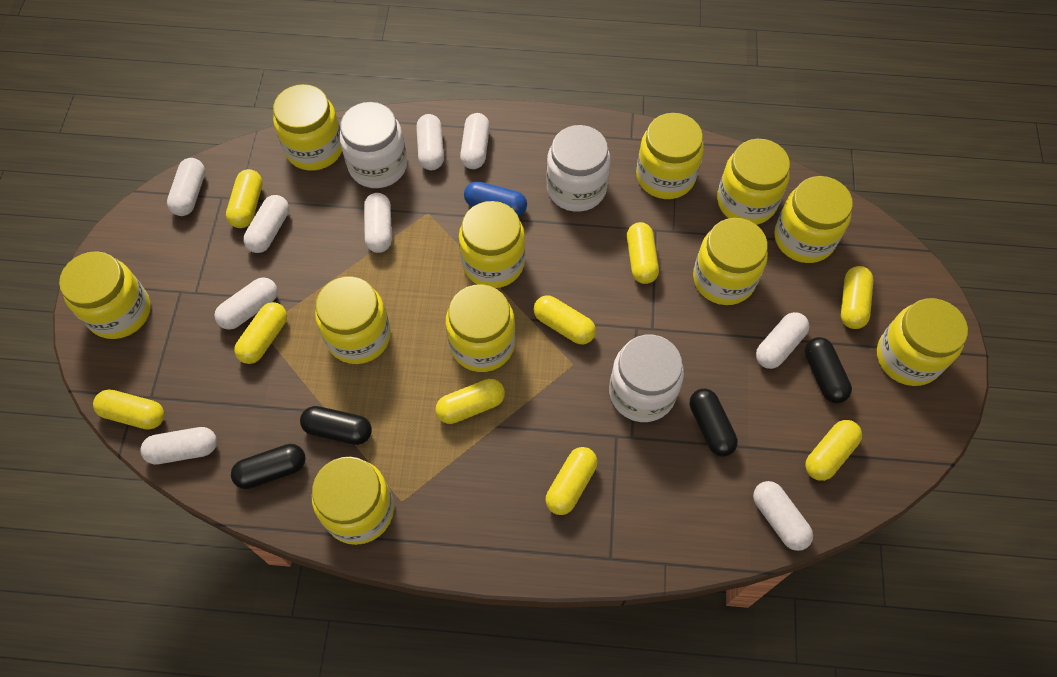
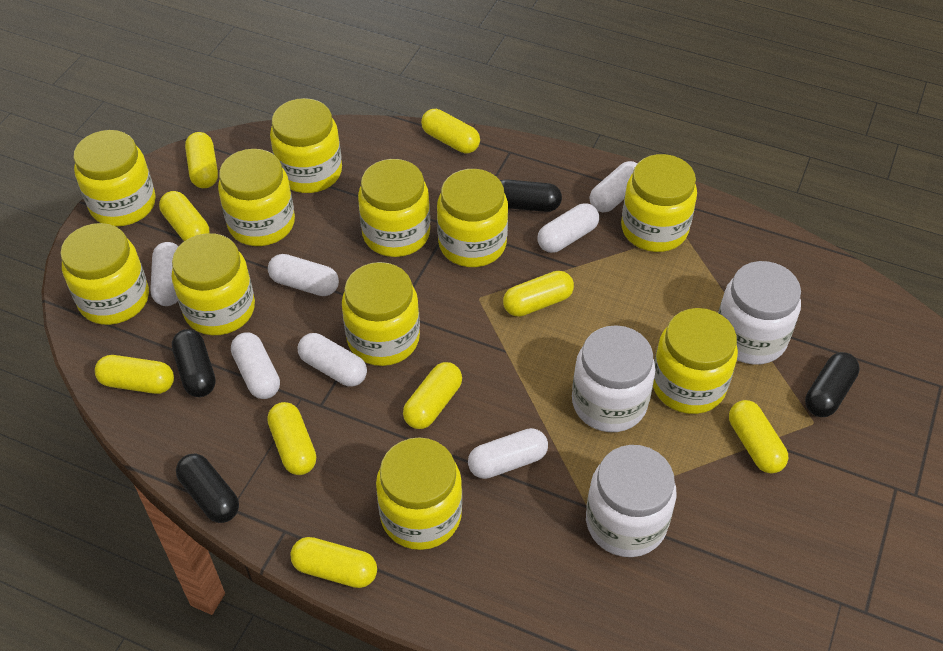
blue capsule: [464,181,527,217] = 1 -> none = 0
white capsule: [140,427,217,464] [167,158,205,216] [214,277,278,330] [243,195,289,253] [364,193,392,253] [416,114,444,170] [460,113,490,169] [753,481,813,551] [756,312,809,369] = 9 -> [150,242,179,306] [231,332,280,399] [268,254,339,296] [298,333,367,387] [468,428,548,479] [537,203,599,253] [590,161,638,212] = 7

